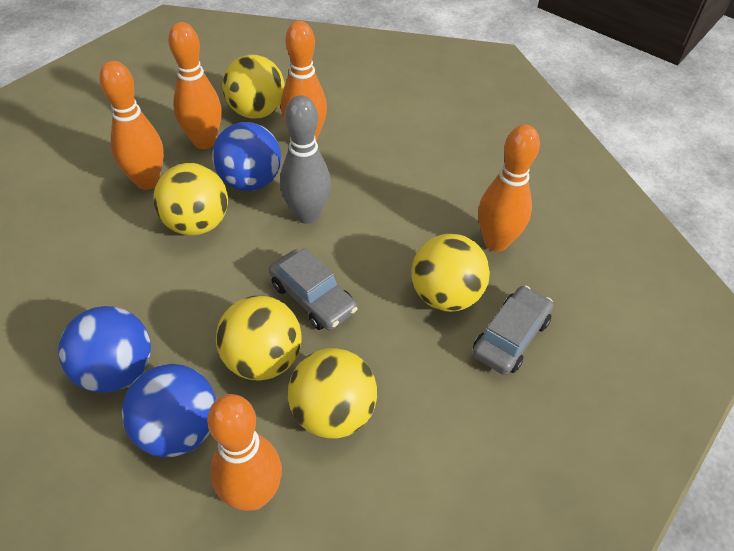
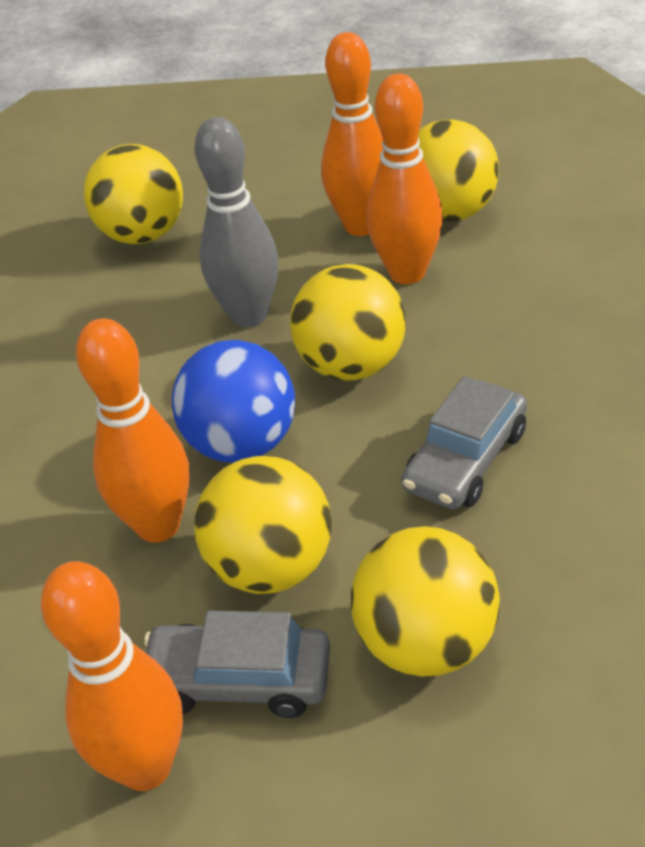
blue ball: [58,306,151,393] [122,364,216,457] [212,122,281,191] = 3 -> [172,340,295,462] = 1
orange bowling pin: [99,61,164,190] [168,22,222,149] [207,394,282,511] [281,21,327,140] [478,125,540,252] = 5 -> [41,561,183,791] [76,318,189,543] [321,32,383,236] [367,74,443,284] = 4

